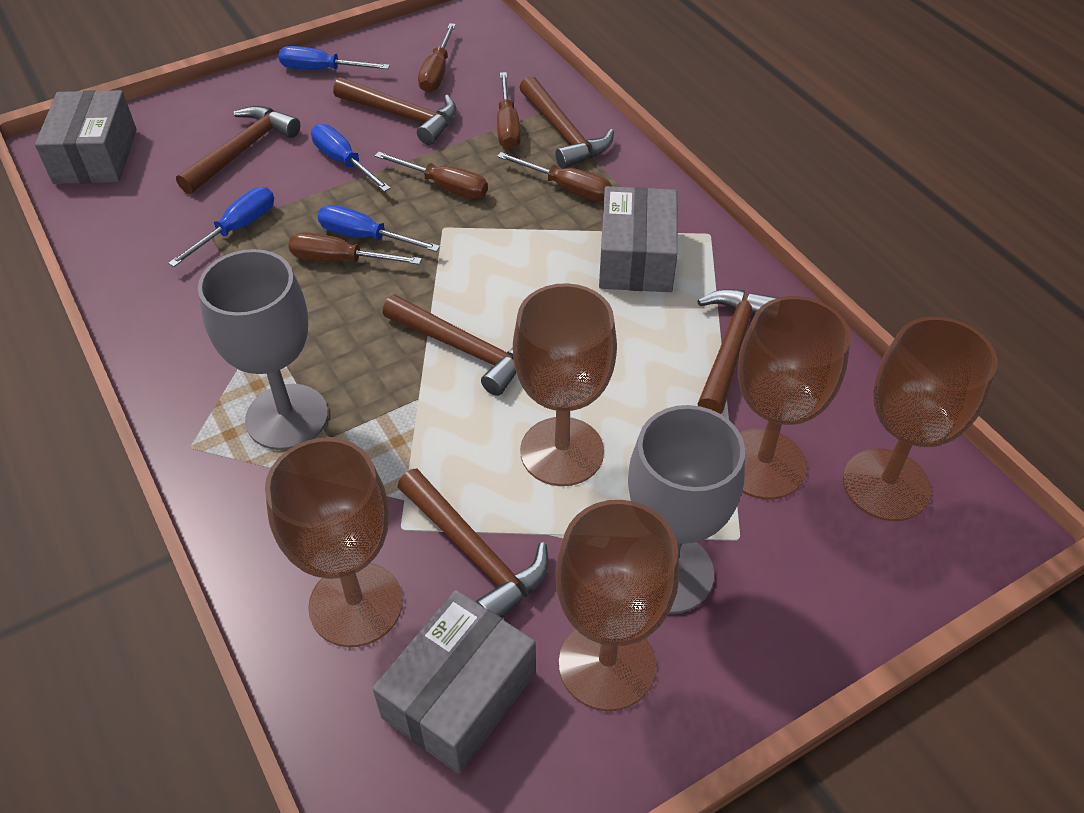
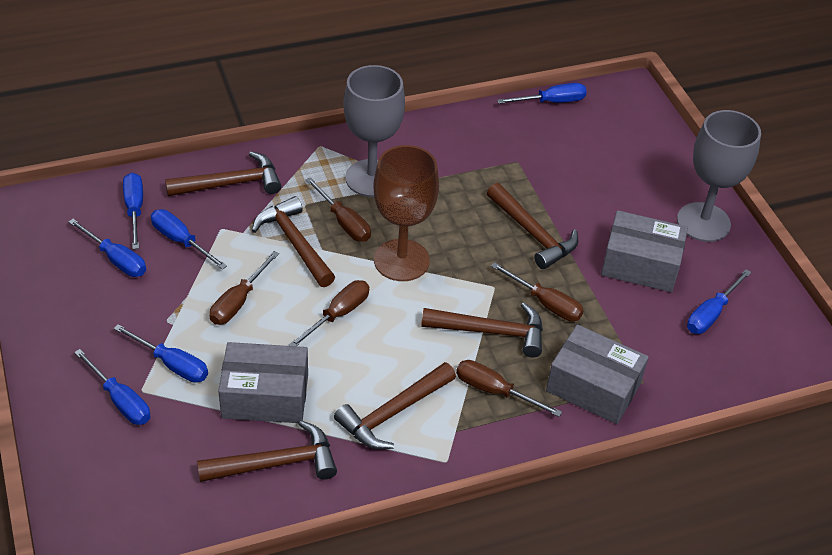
blue screwdriver: [168,187,274,267] [278,46,390,70] [311,124,391,192] [318,205,440,252] = 4 -> [68,219,146,277] [74,349,150,425] [114,324,208,383] [123,173,143,249] [151,209,227,270] [497,83,587,104] [687,269,751,334] = 7
brown goblet: [265,437,403,647] [513,283,617,486] [556,500,679,711] [738,296,851,499] [843,317,997,521] = 5 -> [374,145,439,281] = 1

